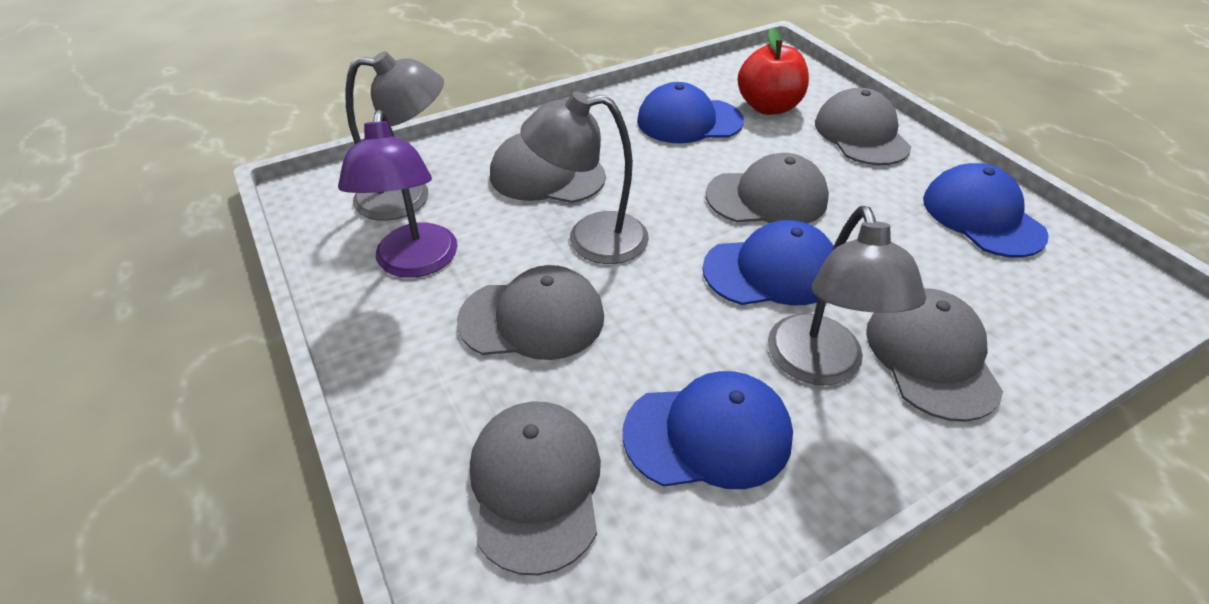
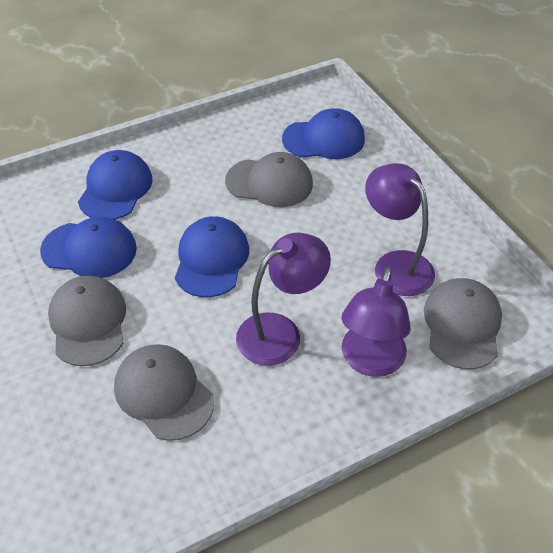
grey cap: [457,265,604,360] [470,401,601,575] [490,133,606,203] [706,153,829,223] [815,88,911,165] [866,288,1003,422] = 6 -> [48,276,126,366] [114,344,214,441] [225,152,313,207] [424,278,502,369] = 4
grey lamp: [345,51,444,221] [521,91,649,264] [768,206,926,385] = 3 -> none = 0
purple lamp: [338,110,457,278] = 1 -> [236,233,331,366] [341,267,411,377] [365,163,435,296] = 3
red apple: [738,28,809,115] = 1 -> none = 0

